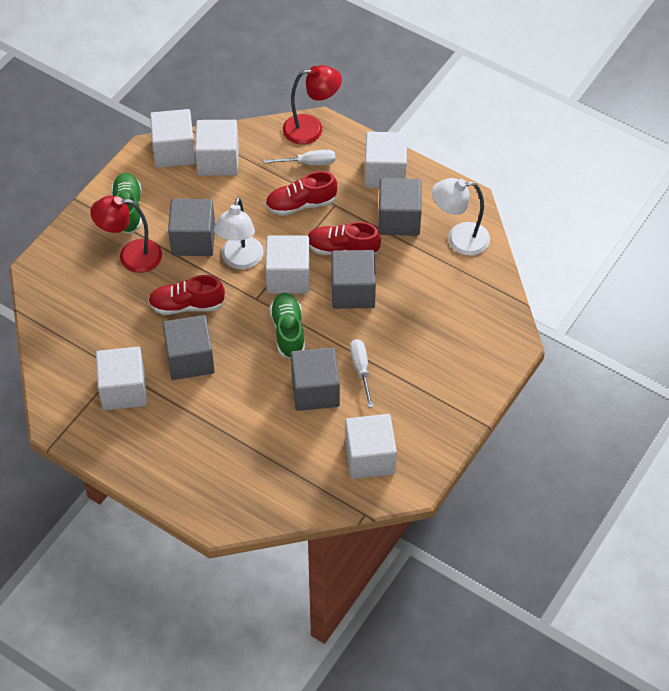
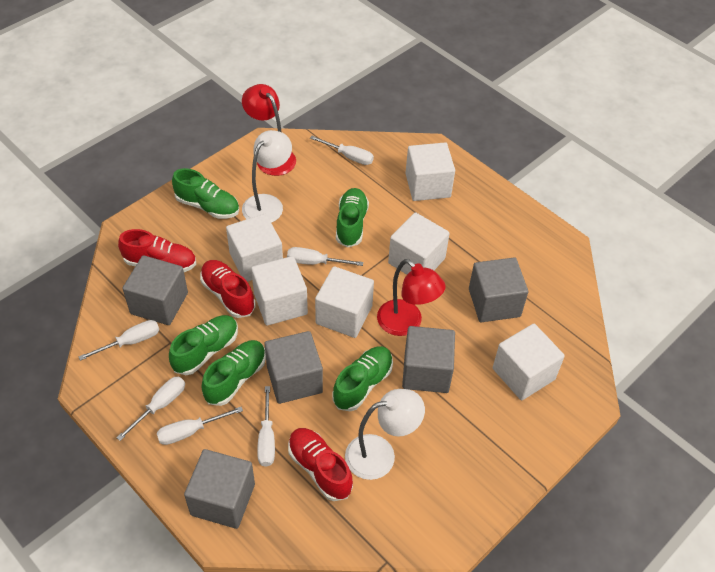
green shoe: [111,173,142,234] [270,293,305,359] = 2 -> [169,315,238,375] [172,168,239,219] [202,340,266,406] [332,346,393,411] [336,188,369,248] = 5
white screwdriver: [263,150,335,165] [350,339,373,408] = 2 -> [79,320,159,361] [116,377,185,441] [157,407,243,445] [257,386,275,467] [287,247,363,266] [310,136,374,165] = 6

